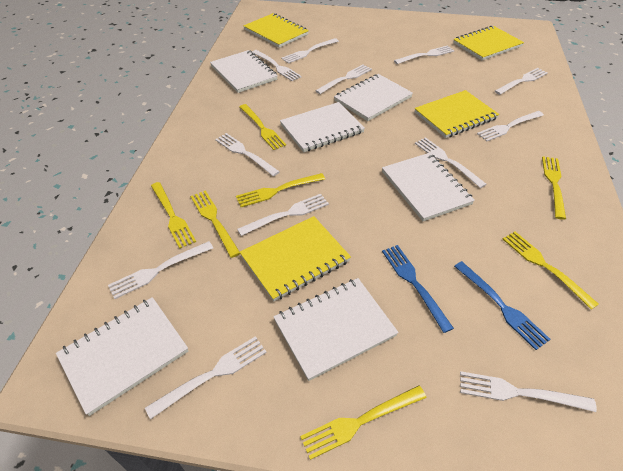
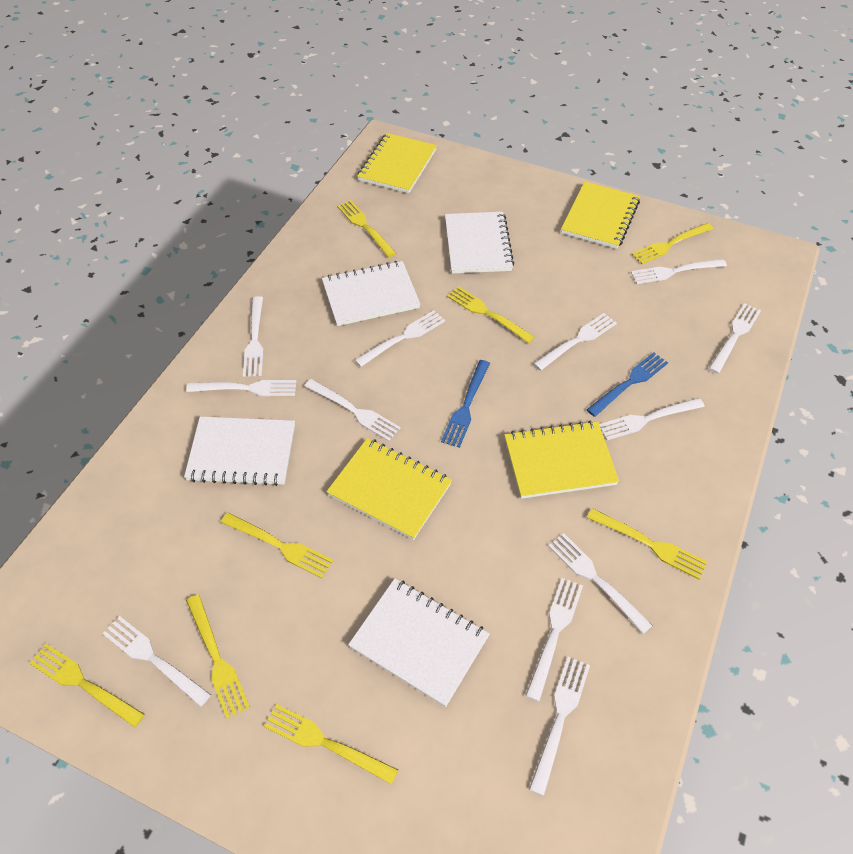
white notebook: [56,297,188,416] [210,50,278,93] [273,278,399,381] [280,102,365,152] [334,74,413,121] [382,153,475,221] = 6 -> [184,416,295,486] [322,261,420,326] [348,578,490,707] [445,212,514,274] = 4
yellow fork: [151,182,196,249] [190,190,240,258] [236,173,325,207] [239,104,286,150] [300,386,427,460] [503,232,599,310] [542,156,566,220] = 7 -> [29,644,145,728] [186,594,250,719] [221,513,333,578] [264,704,398,785] [337,200,396,258] [447,286,535,343] [587,508,707,579] [631,223,713,264] = 8

